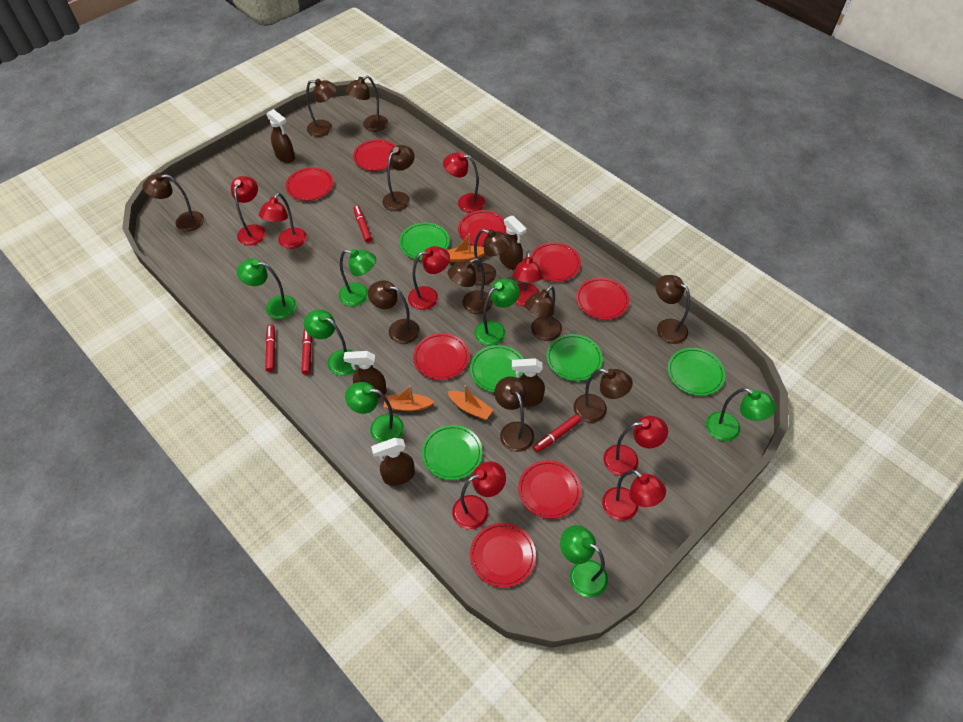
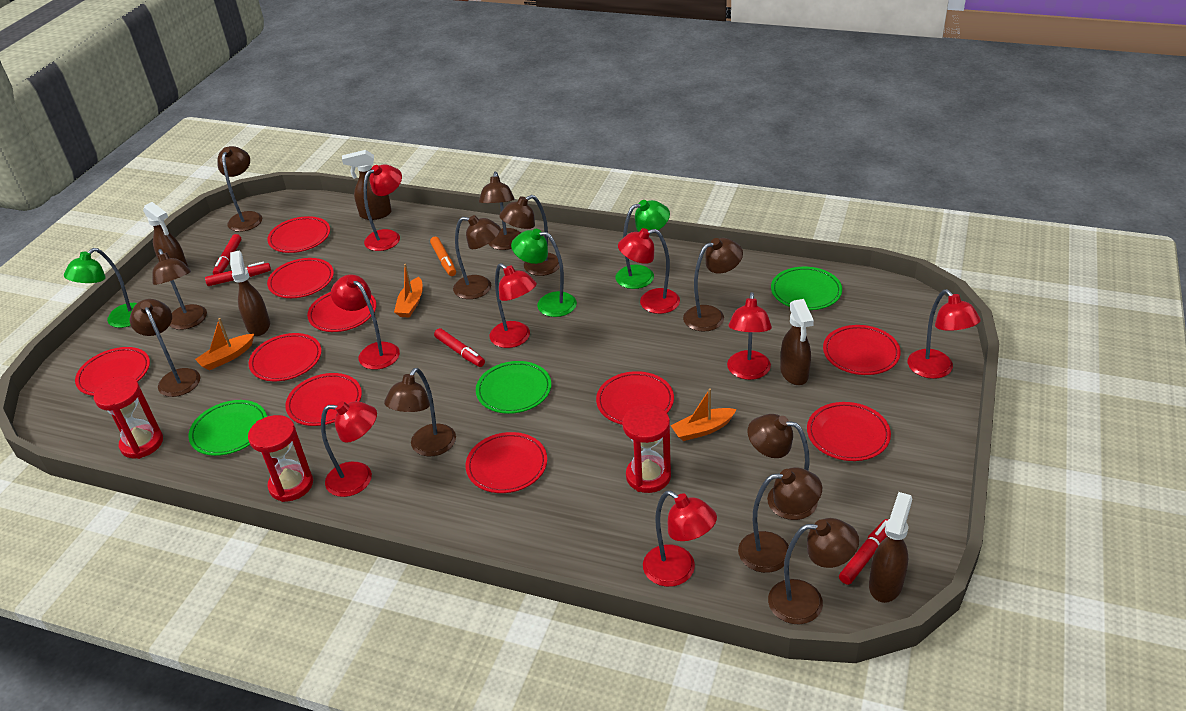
green lamp: [237,259,297,319] [304,309,359,376] [339,249,376,306] [345,382,404,443] [474,279,520,346] [560,525,608,598] [706,388,776,441] = 7 -> [64,248,137,328] [511,229,577,317] [616,200,670,289] = 3
green plate: [399,222,449,260] [422,425,483,480] [470,345,524,393] [547,334,603,381] [668,348,725,396] = 5 -> [189,400,267,456] [476,361,551,414] [771,267,842,310] = 3
orange marker: none = 0 -> [430,237,456,276] = 1
red hourglass: none = 0 -> [94,376,163,459] [248,415,313,502] [622,404,671,493] = 3
red plate: [286,167,333,201] [353,139,396,171] [413,333,469,380] [458,210,507,247] [470,523,536,588] [518,460,581,519] [531,242,581,282] [576,278,629,320] = 8 -> [75,347,150,396] [249,333,322,381] [267,216,330,253] [267,258,334,298] [285,373,362,426] [307,292,377,332] [466,432,547,493] [596,371,674,425] [807,402,891,461] [823,325,901,375] = 10

